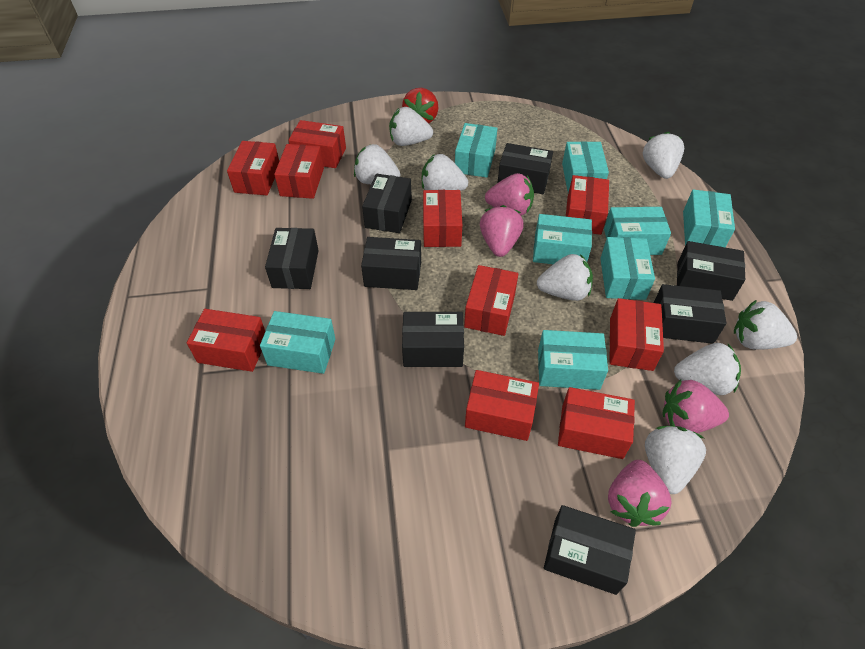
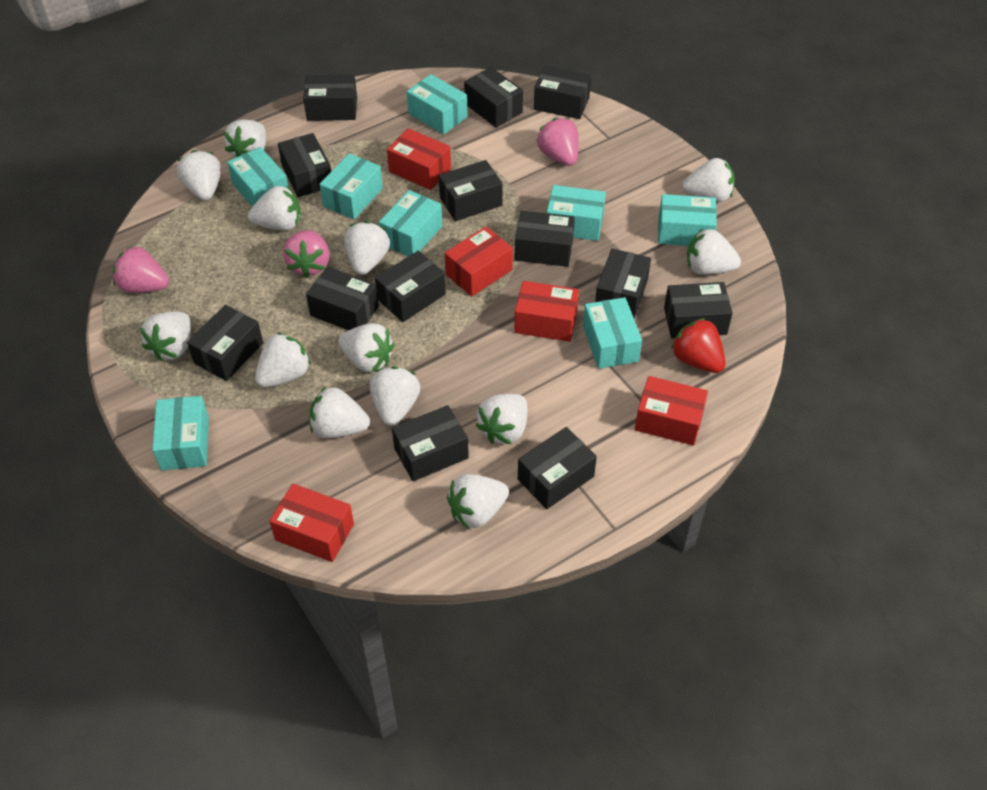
black box: [265,228,319,289] [361,237,421,290] [362,174,412,233] [402,312,464,367] [498,143,553,194] [544,505,636,595] [654,284,726,344] [677,241,745,301] = 8 -> [187,305,263,381] [278,133,331,197] [303,74,357,121] [306,267,379,330] [375,251,446,322] [392,405,469,481] [439,160,503,221] [464,67,523,128] [515,211,575,267] [518,427,597,509] [534,66,591,119] [595,248,651,318] [664,282,733,338] = 13
pink strawberry: [480,205,524,257] [485,173,534,216] [608,460,671,527] [662,380,729,433] = 4 -> [113,245,169,293] [283,230,330,278] [537,118,579,166] = 3
red box: [187,309,265,372] [227,141,279,195] [274,144,324,199] [288,120,346,168] [423,190,462,247] [464,265,518,336] [465,370,539,441] [558,387,635,459] [566,175,609,235] [610,298,664,371] = 10 -> [269,484,354,562] [387,128,451,190] [445,227,513,297] [514,281,579,342] [635,376,708,445] = 5
white strawberry: [354,144,400,184] [389,107,433,146] [422,154,468,191] [537,254,593,301] [643,132,684,179] [645,426,706,494] [674,343,741,395] [734,299,797,350] = 8 -> [140,312,191,361] [177,150,221,201] [224,120,266,158] [248,186,301,230] [255,332,311,387] [309,387,370,438] [338,323,394,372] [344,221,390,275] [370,366,420,426] [447,474,509,529] [476,394,527,444] [682,158,735,202] [687,228,741,275] = 13

